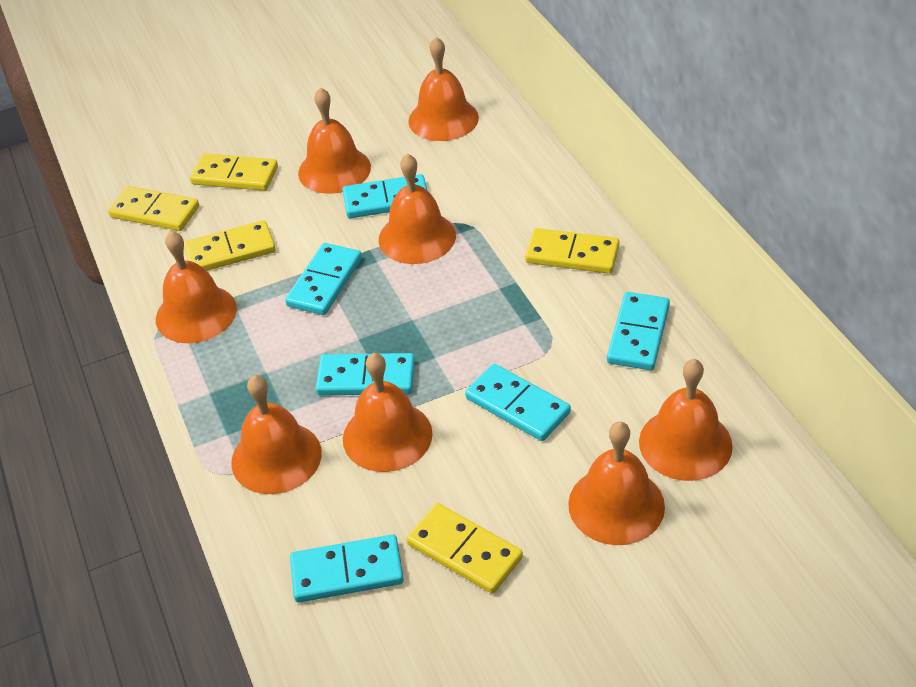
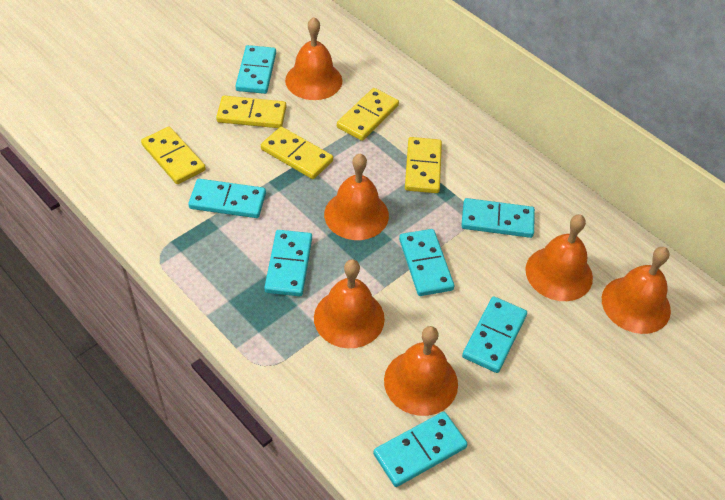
orange bell: [156,231,237,343] [231,375,322,494] [298,87,371,194] [343,353,433,472] [379,153,456,264] [408,37,479,141] [568,421,665,545] [639,359,733,481] = 8 -> [285,17,342,100] [314,259,385,348] [324,153,389,240] [384,326,458,416] [525,214,593,301] [602,247,671,334] = 6
turquoise domino: [285,243,362,315] [290,534,404,603] [316,353,415,395] [342,174,427,218] [465,364,571,441] [607,292,670,370] = 6 -> [188,179,266,218] [235,45,276,94] [264,230,312,296] [373,412,467,487] [399,229,454,296] [461,198,535,238] [462,296,527,373] = 7

